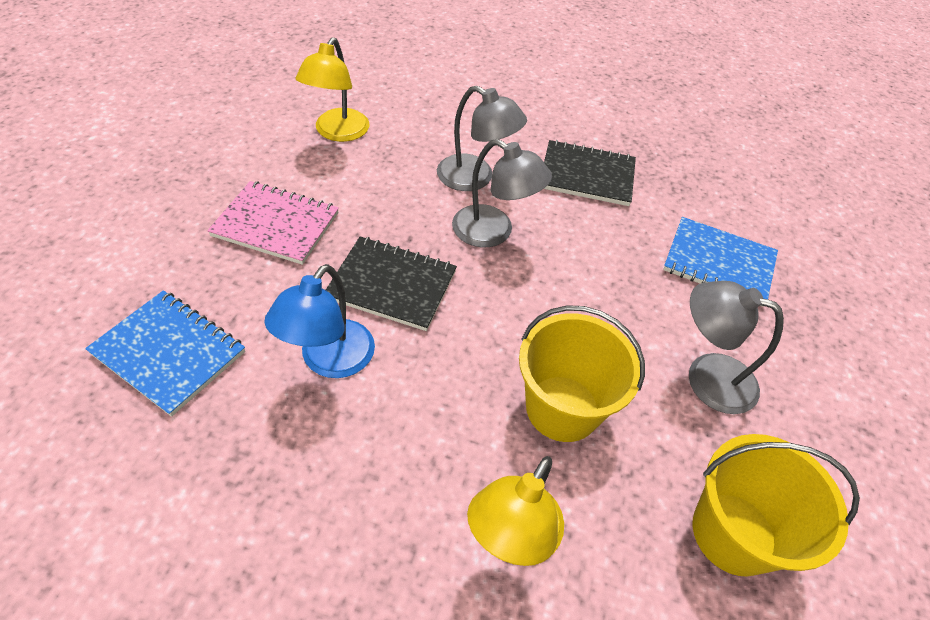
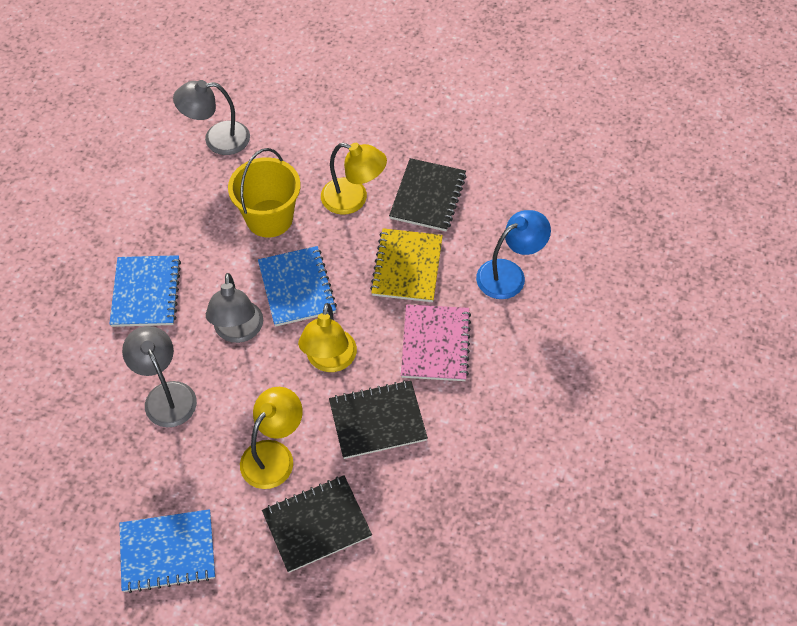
black notebook: [326,237,457,331] [544,140,636,206] = 2 -> [262,475,372,573] [329,380,428,459] [389,158,466,232] = 3
blue notebook: [85,290,245,417] [663,217,778,307] = 2 -> [109,255,181,327] [119,509,215,593] [258,246,337,327] = 3
yellow bucket: [519,305,645,442] [693,434,860,577] = 2 -> [228,148,301,238] = 1
yellow lamp: [295,37,369,142] [467,456,564,566] = 2 -> [240,387,303,489] [298,303,357,372] [321,143,387,215] = 3
yellow notebook: none = 0 -> [370,228,443,302] = 1

